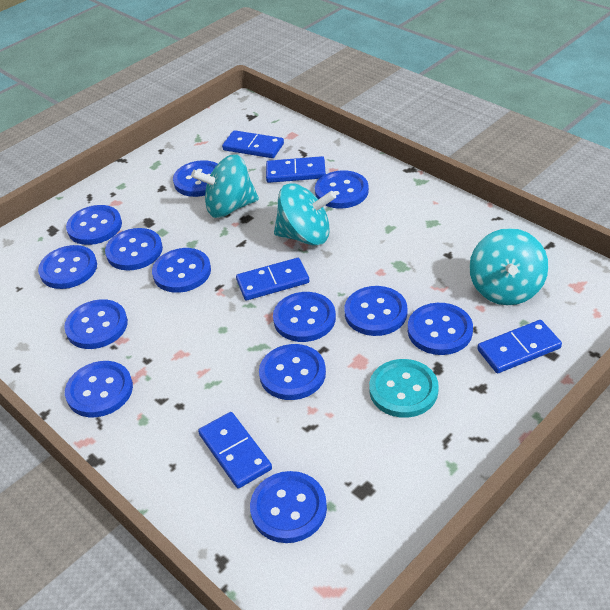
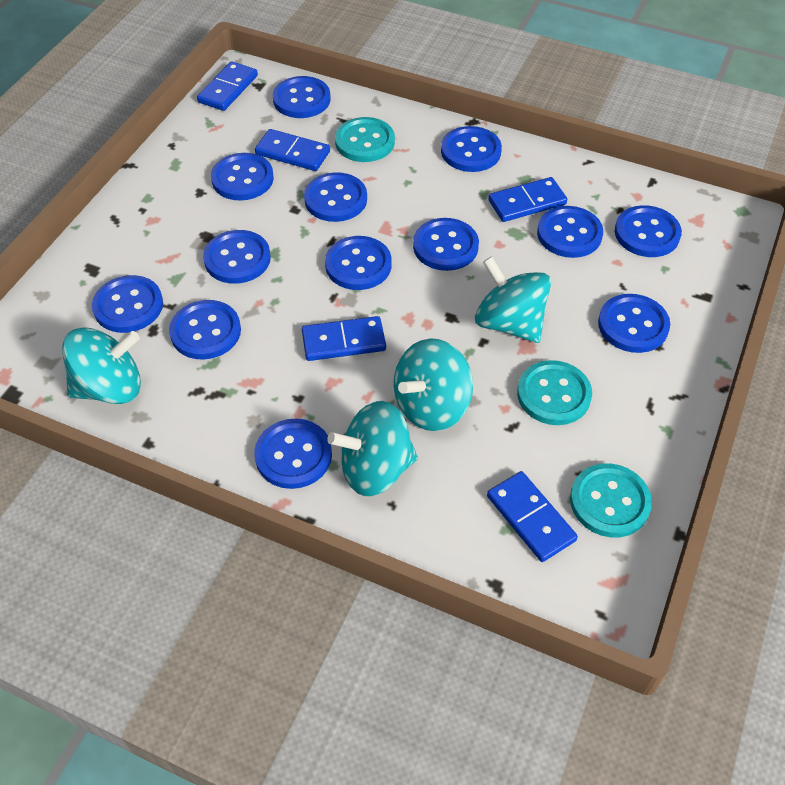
turquoise button: [369,359,439,418] = 1 -> [335,117,395,162] [517,360,592,425] [570,463,652,538] = 3
turquoise spinning top: [191,154,259,218] [274,183,336,246] [469,228,549,305] = 3 -> [62,327,141,404] [327,401,418,496] [394,338,473,431] [475,256,551,343] = 4

